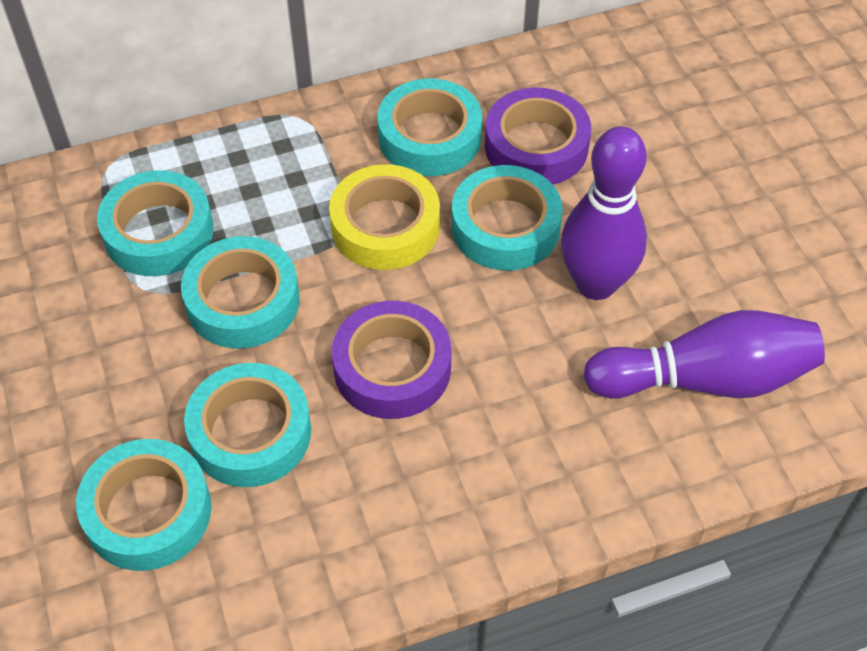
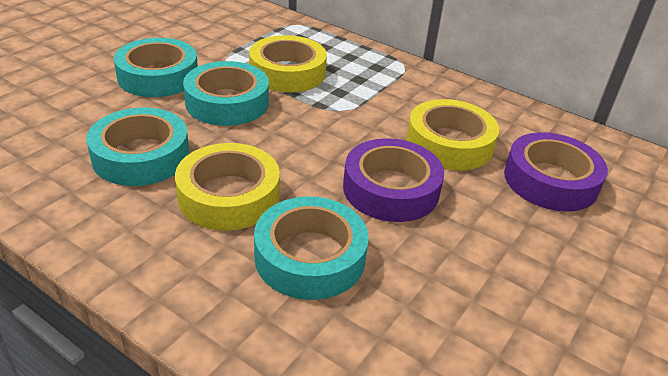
purple bowling pin: [561,126,647,300] [583,310,825,399] = 2 -> none = 0
turquoise tape: [76,439,211,571] [97,170,214,276] [181,236,300,349] [184,363,311,487] [378,79,482,176] [452,165,563,270] = 6 -> [86,107,189,186] [114,38,198,97] [183,61,269,126] [254,196,369,300] = 4
yellow tape: [329,164,440,270] = 1 -> [175,143,280,231] [249,35,327,92] [407,99,499,170] = 3

